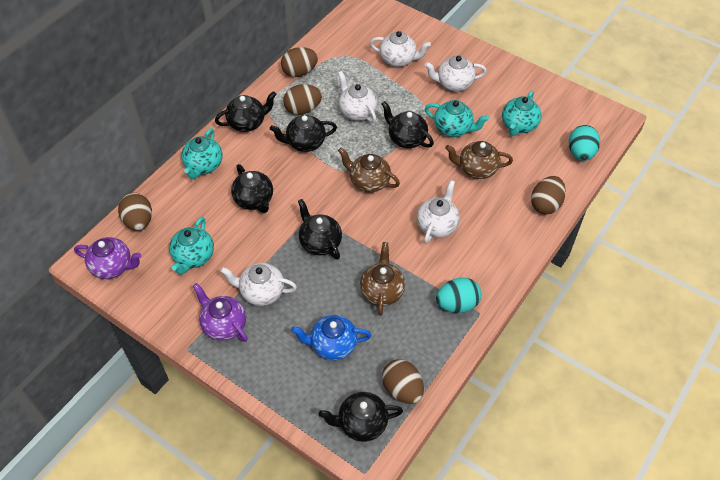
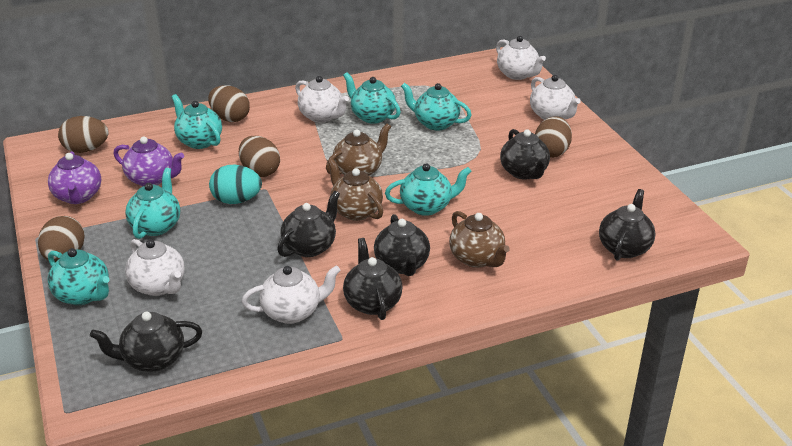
blue teapot: [291,315,372,360] = 1 -> none = 0
turquoise egg: [436,278,481,313] [569,125,600,161] = 2 -> [209,165,262,204] = 1
turquoise teapot: [169,217,214,275] [181,128,222,179] [425,100,489,137] [502,91,541,136] = 4 -> [47,248,110,305] [125,168,180,239] [172,94,222,149] [343,72,401,124] [385,163,471,216] [401,83,472,130] = 6

